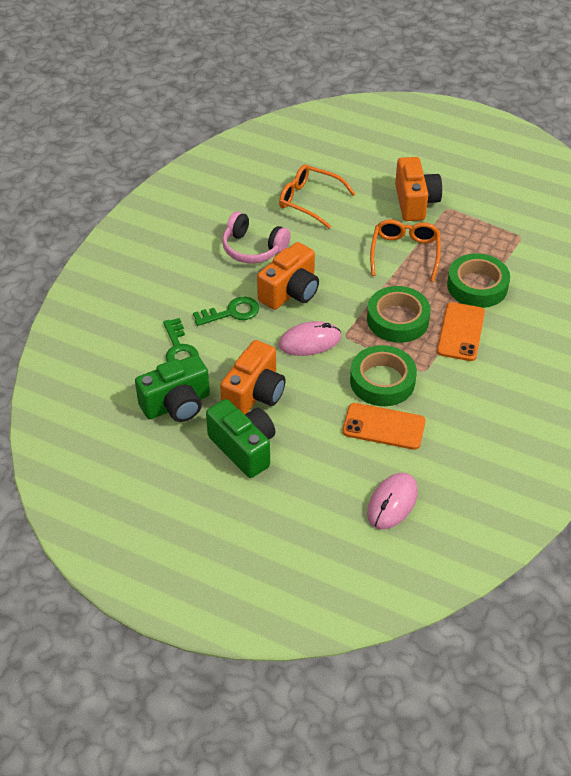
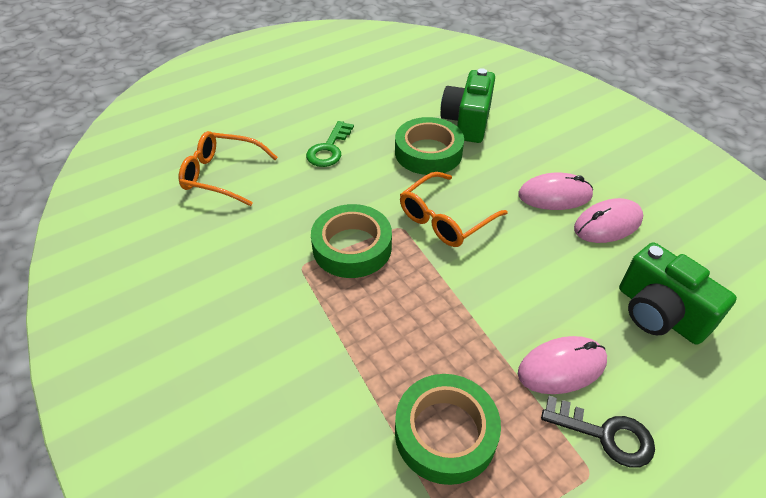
black key: none = 0 -> [541,396,655,467] = 1
green key: [163,318,199,362] [193,297,259,326] = 2 -> [306,121,354,167] = 1
orange camera: [220,340,286,414] [257,242,319,310] [395,157,442,221] = 3 -> none = 0
orange phone: [342,403,425,450] [437,302,485,361] = 2 -> none = 0
pink headphones: [222,211,291,263] = 1 -> none = 0
pink mouse: [278,321,341,356] [367,473,418,529] = 2 -> [518,173,593,210] [518,336,607,394] [574,198,643,243] = 3

